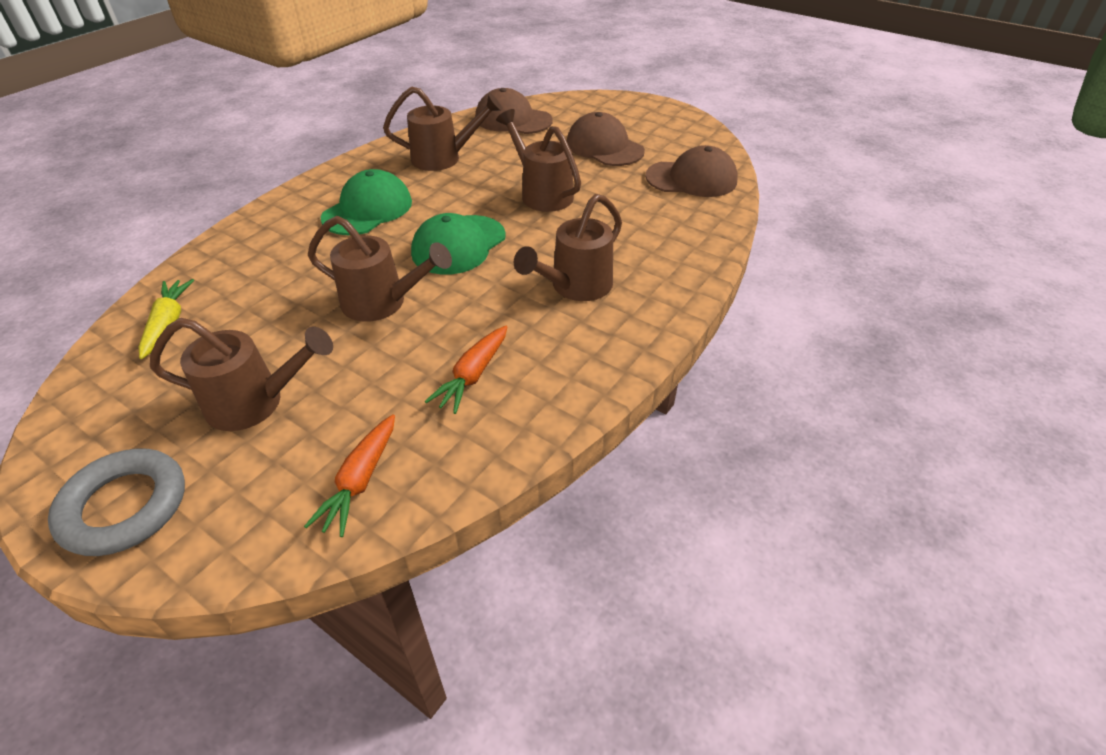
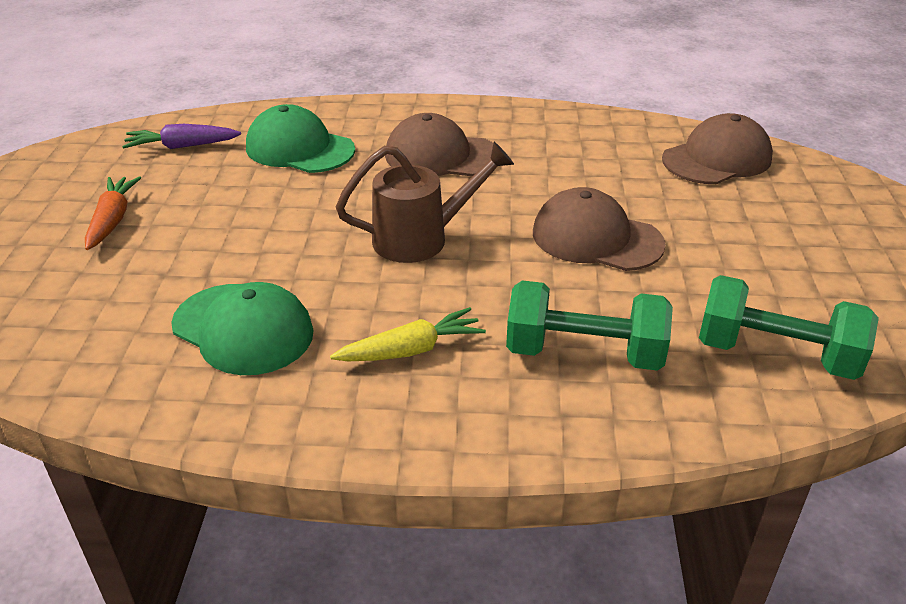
brown watering can: [150,318,333,431] [308,216,452,322] [383,86,503,171] [496,109,581,212] [514,194,622,301] = 5 -> [336,142,514,263] = 1
green dumbbell: none = 0 -> [506,280,673,371] [699,275,879,380] = 2
grey ring: [48,448,185,556] = 1 -> none = 0
orange carrot: [304,414,395,537] [425,326,507,414] = 2 -> [85,176,141,250] = 1
purple carrot: none = 0 -> [122,124,241,149] = 1

